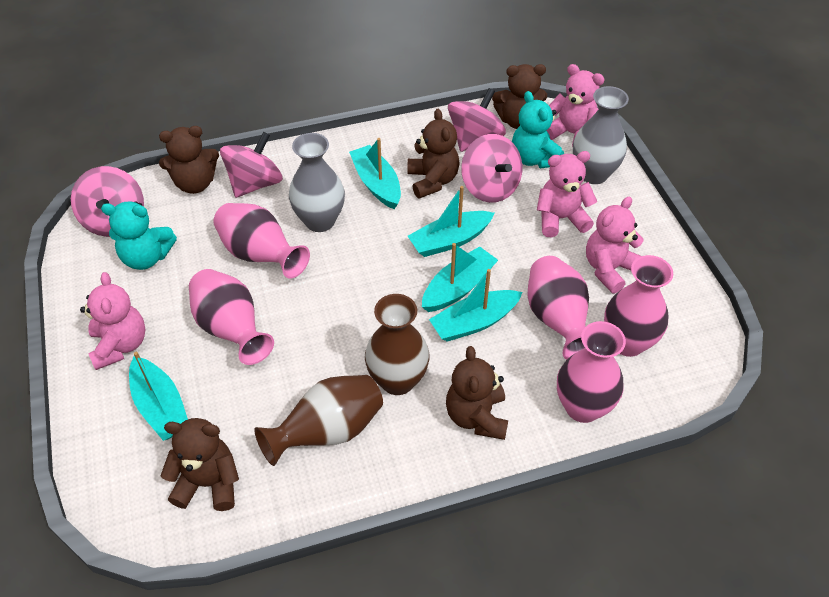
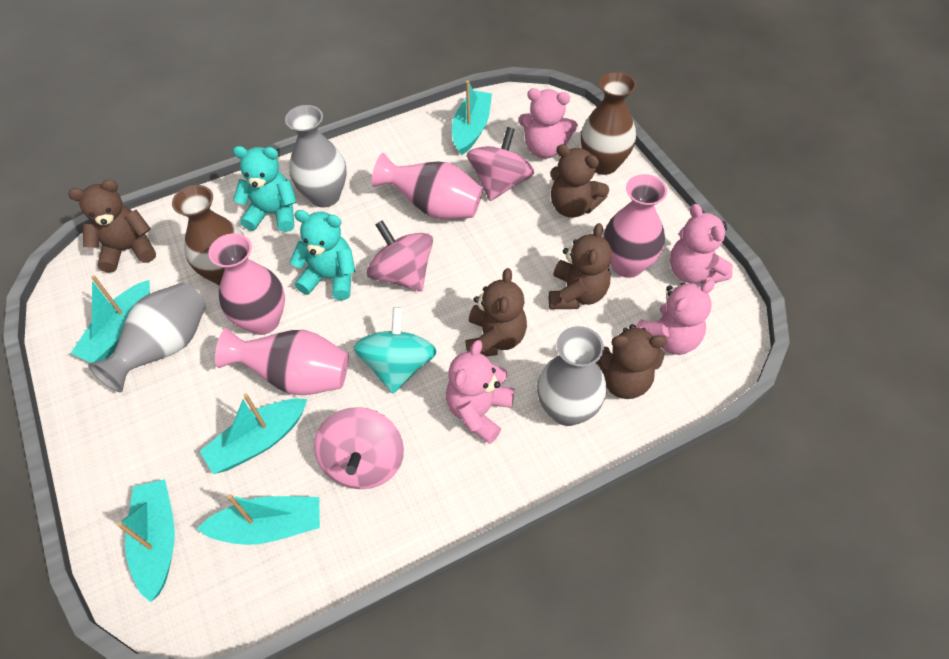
grey vase: [289,133,345,232] [573,86,629,184] = 2 -> [88,283,206,392] [285,105,347,207] [537,326,607,426] = 3
pink spinning top: [71,166,144,237] [220,132,283,198] [448,88,506,152] [461,134,522,203] = 4 -> [314,407,404,489] [367,220,433,291] [467,127,535,201] = 3
pink vase: [189,269,274,365] [213,203,310,279] [527,256,589,360] [557,321,626,423] [604,255,673,357] = 5 -> [208,233,285,335] [215,328,349,395] [372,153,483,219] [603,174,667,278] = 4
turquoise spinning top: none = 0 -> [353,307,437,394] = 1

